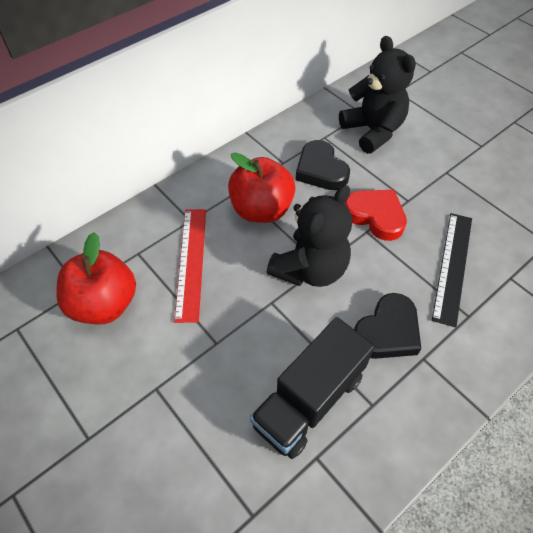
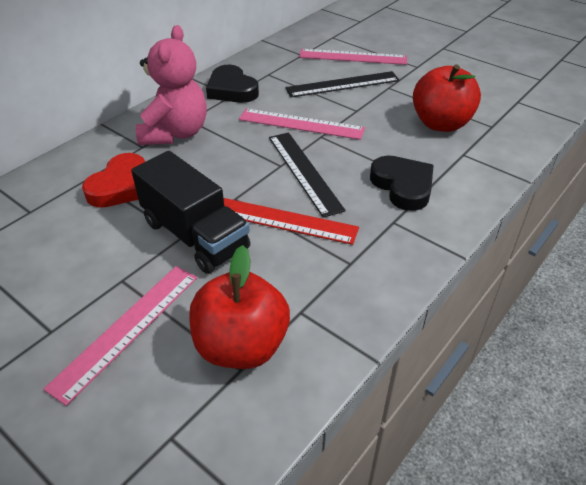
black ruler: [432,213,472,327] = 1 -> [269,132,346,218] [285,71,400,98] = 2
black teddy bear: [267,185,352,287] [339,36,416,154] = 2 -> none = 0
pink ruler: none = 0 -> [43,266,197,406] [239,109,365,140] [299,49,407,65] = 3
pink teddy bear: none = 0 -> [136,25,207,145] = 1

